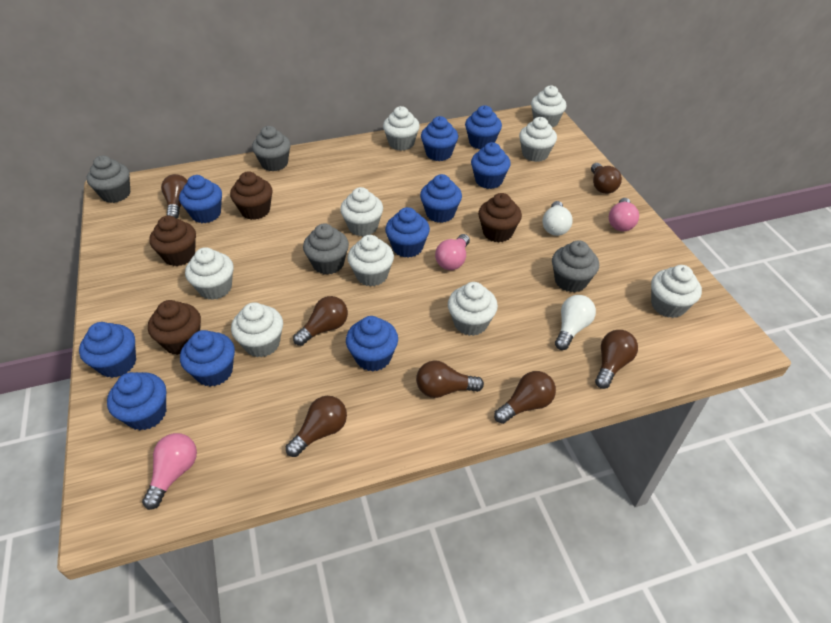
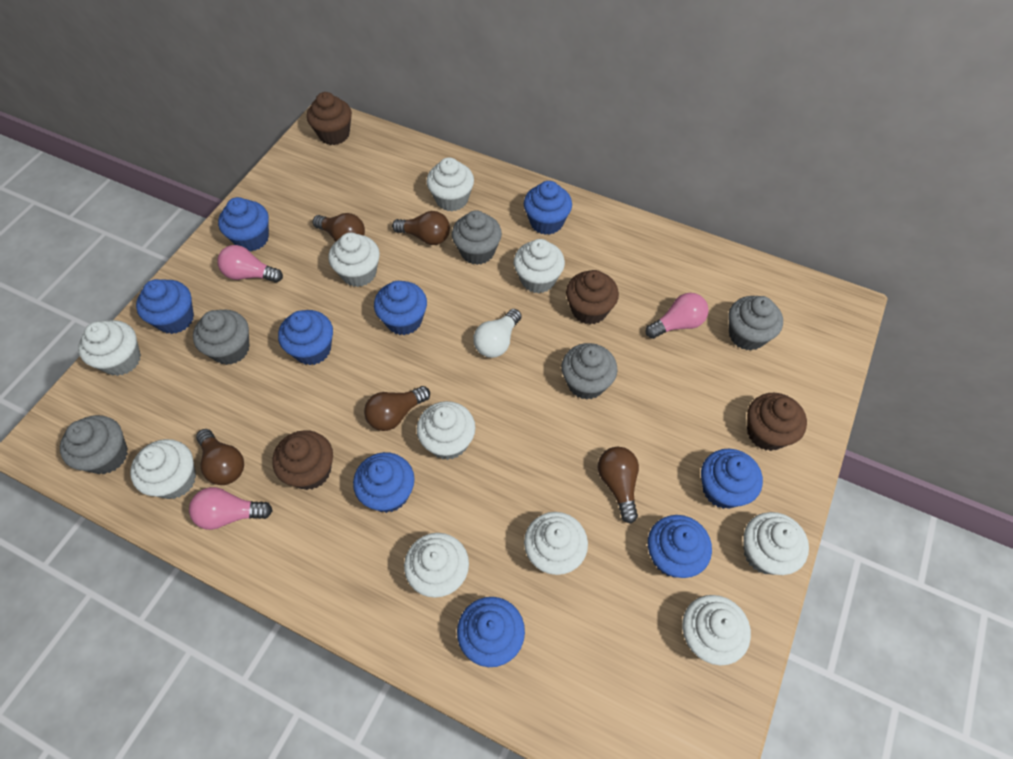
blue cupcake: [79,322,136,378] [107,372,166,430] [179,175,222,223] [180,330,235,386] [346,316,398,372] [385,207,430,258] [420,174,462,223] [421,116,458,161] [465,105,502,149] [471,142,511,189] = 10 -> [136,279,194,334] [218,197,269,251] [278,310,333,365] [353,452,415,513] [374,281,427,335] [457,597,525,667] [524,181,572,235] [648,515,712,578] [701,449,763,509] = 9
brown light bulb: [161,174,187,219] [286,396,347,457] [293,296,348,346] [416,360,484,398] [494,371,556,424] [591,163,622,194] [595,330,638,389] = 7 -> [196,429,244,485] [313,213,365,242] [364,386,430,431] [392,211,450,245] [598,447,639,523] = 5
grey cupcake: [87,156,130,203] [252,126,291,171] [303,223,349,275] [552,240,599,292] = 4 -> [60,415,128,474] [193,309,250,365] [452,210,502,265] [561,343,618,400] [728,296,783,351] = 5
white cupcake: [185,247,234,300] [231,302,283,357] [340,187,383,236] [347,235,394,286] [383,106,420,151] [448,282,498,336] [519,117,557,162] [531,85,567,128] [651,265,702,318] = 9 -> [78,320,141,376] [130,439,196,499] [328,233,380,287] [404,533,469,598] [417,401,475,460] [426,157,474,211] [514,239,565,293] [524,512,588,575] [682,595,751,666] [743,512,809,575] = 10
white light bulb: [543,201,573,236] [555,295,596,350] = 2 -> [473,309,522,358] = 1

